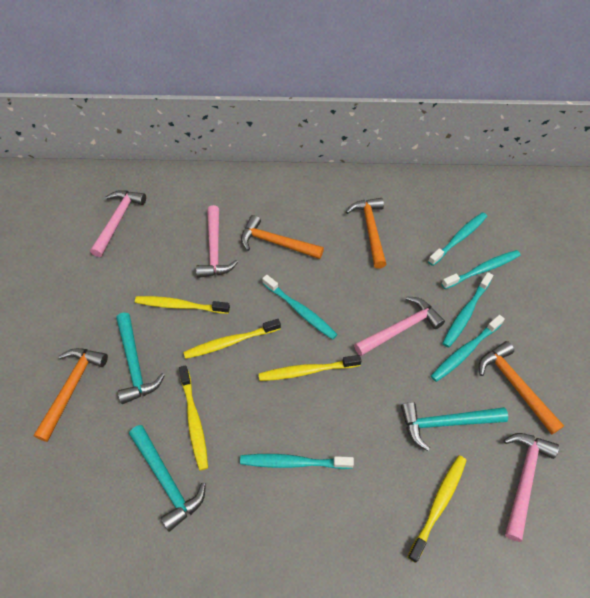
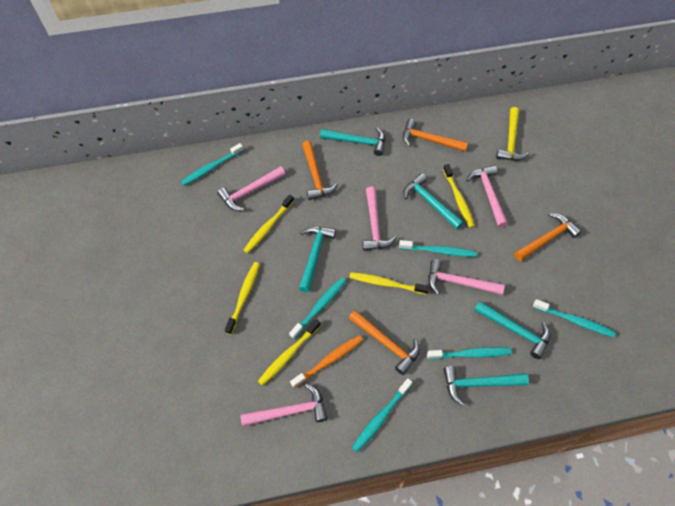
orange toothbrush: none = 0 -> [290,335,363,389] = 1
pink hammer: [90,190,146,257] [196,205,238,278] [354,297,445,356] [504,433,559,542] = 4 -> [217,166,285,211] [240,383,327,427] [362,187,397,251] [429,259,505,295] [466,165,508,228] = 5
turquoise hammer: [116,313,165,404] [129,425,206,532] [401,402,508,451] = 3 -> [299,226,336,292] [320,128,385,156] [404,173,464,229] [444,366,529,406] [474,301,550,359] = 5
yellow hammer: none = 0 -> [496,107,530,161] = 1

